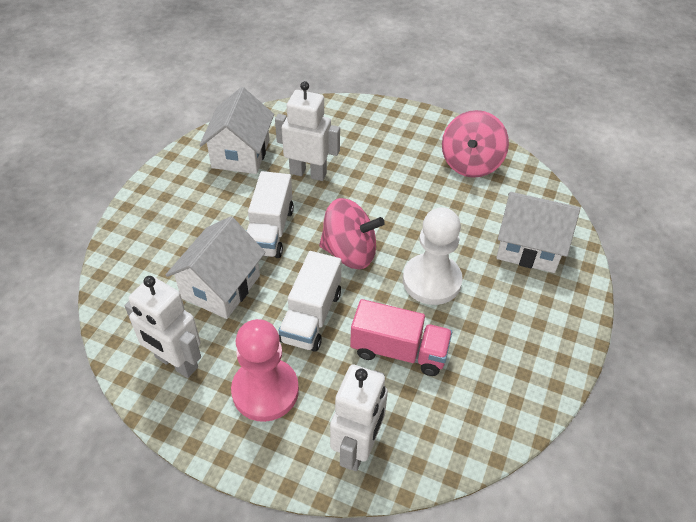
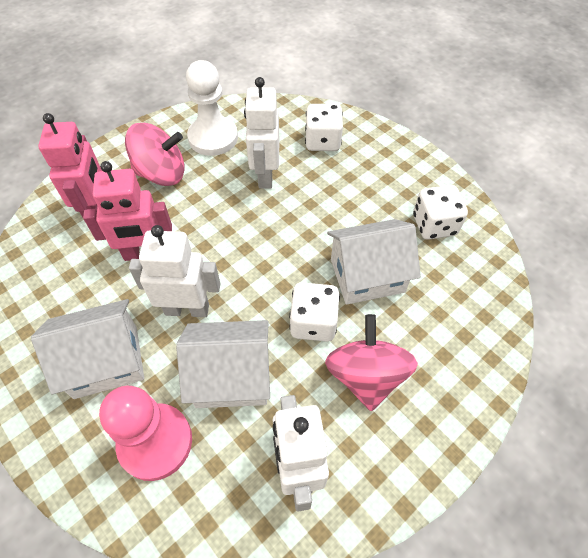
pink robot: none = 0 -> [38,113,102,223] [83,161,172,261] = 2
pink truck: [350,299,452,376] = 1 -> none = 0
white dice: none = 0 -> [289,282,340,342] [305,104,343,151] [413,185,468,240] = 3
white truck: [246,171,294,258] [279,251,341,352] = 2 -> none = 0

